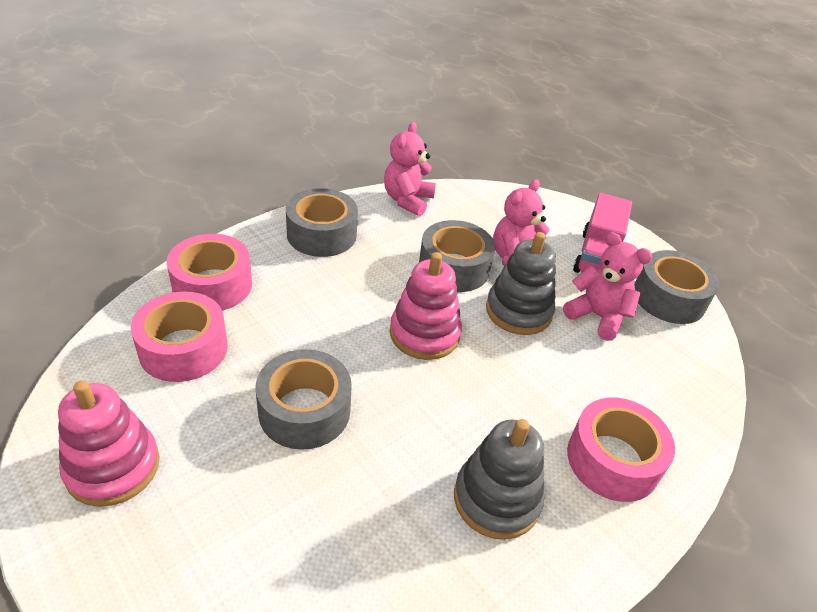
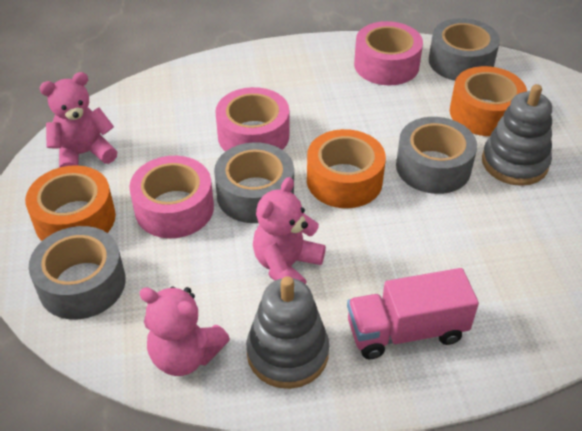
orange tape: none = 0 -> [25,165,116,241] [307,129,386,208] [450,66,527,136] = 3
pink stacking toy: [58,380,160,507] [390,252,462,360] = 2 -> none = 0

